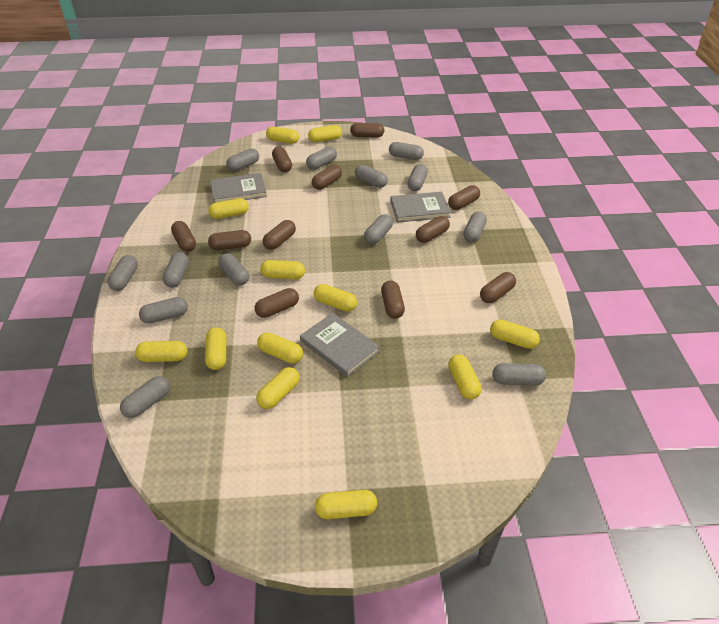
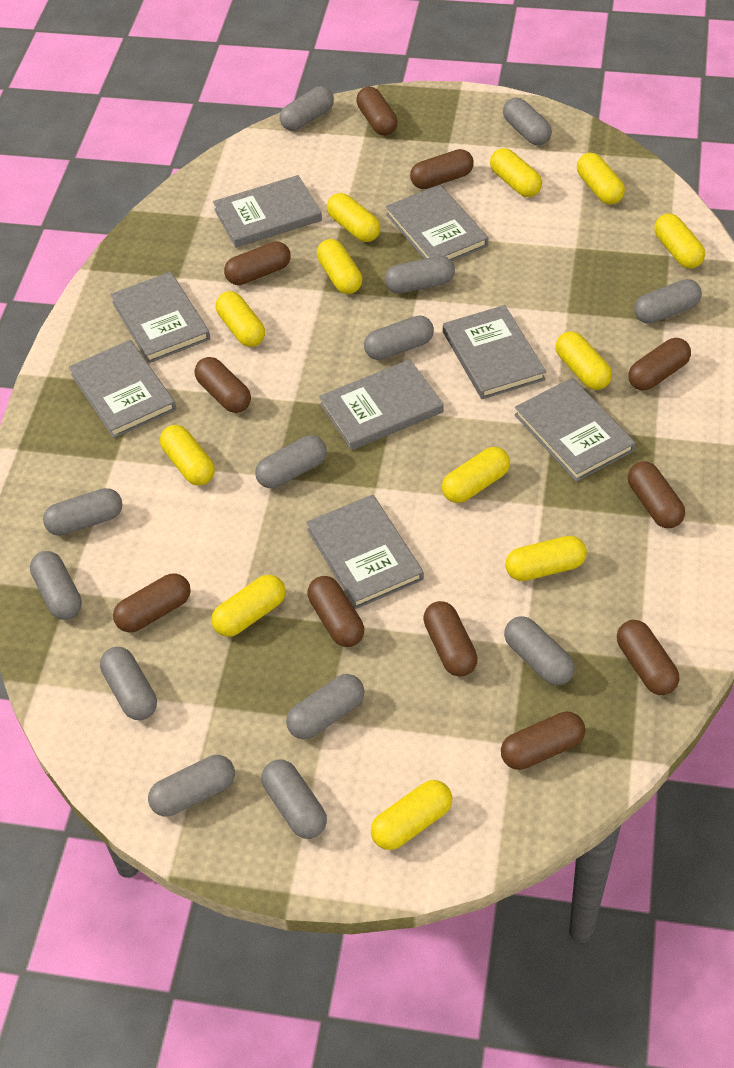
grey book: [210,173,267,203] [300,313,380,377] [390,192,451,223] = 3 -> [69,340,176,438] [110,272,210,363] [213,175,322,248] [306,495,424,609] [319,359,443,450] [386,184,488,261] [443,305,546,399] [514,378,636,482] = 8

